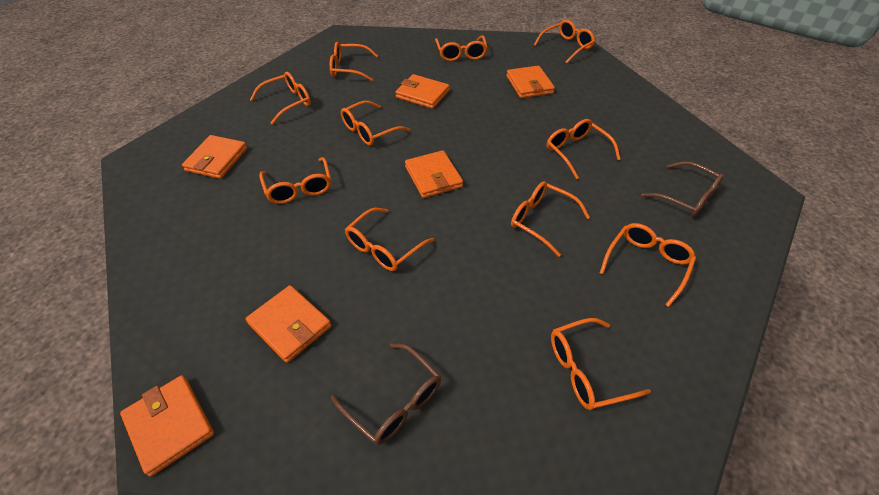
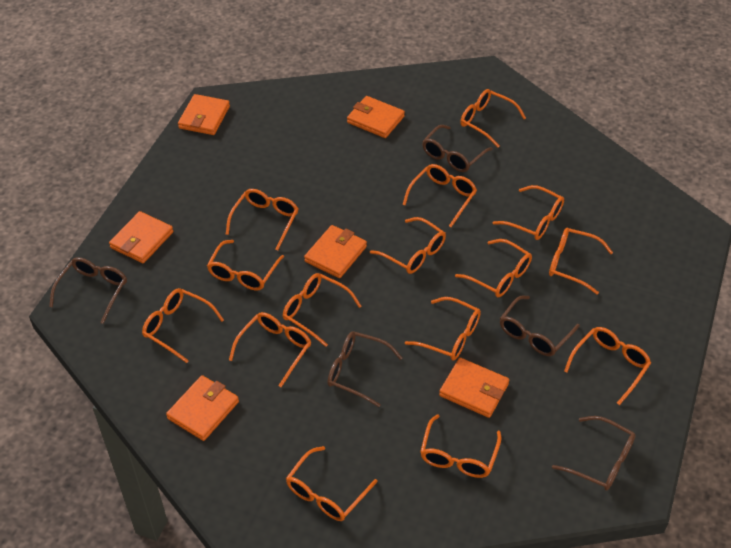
brown glasses: [331,343,441,445] [641,161,724,217] = 2 -> [49,257,127,324] [327,331,402,407] [422,125,493,172] [500,295,580,356] [552,416,636,491] = 5
orange glasses: [250,72,311,125] [259,157,331,204] [330,42,378,81] [341,101,410,146] [345,208,434,271] [435,35,488,61] [511,181,590,257] [534,20,595,63] [547,119,621,179] [551,318,651,410] [600,223,696,307] = 11 -> [142,288,224,363] [207,240,284,290] [226,189,298,251] [229,312,311,387] [283,273,361,347] [286,446,378,521] [370,217,446,274] [403,164,477,227] [405,297,481,361] [420,414,502,478] [455,239,532,297] [460,89,526,148] [493,185,564,240] [549,228,613,295] [564,327,651,405] = 15

